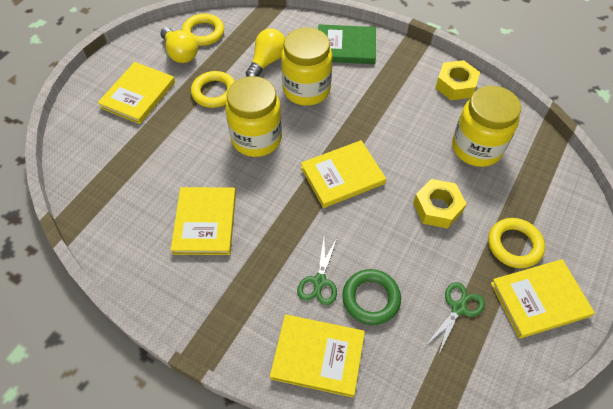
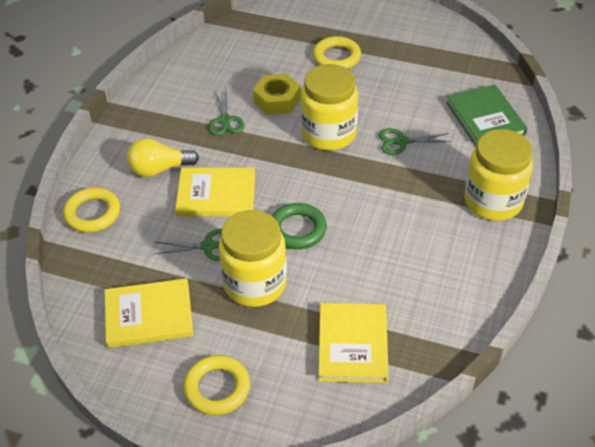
green scissors: [297,238,337,305] [426,282,485,353] = 2 -> [154,229,222,261] [209,88,245,135] [378,128,452,155] = 3
yellow book: [98,62,175,124] [171,187,236,255] [270,315,365,398] [301,140,386,208] [491,259,595,339] = 5 -> [105,278,193,348] [175,168,255,217] [318,303,389,383] = 3
yellow light bulb: [160,27,198,63] [246,29,285,77] = 2 -> [127,138,199,177] = 1
yellow nut: [413,179,467,229] [435,60,480,100] = 2 -> [253,74,301,115] = 1

